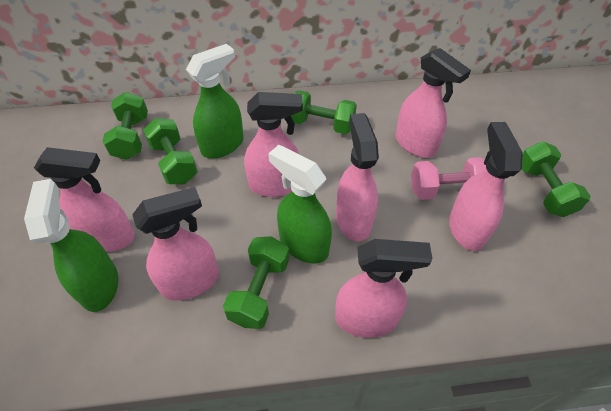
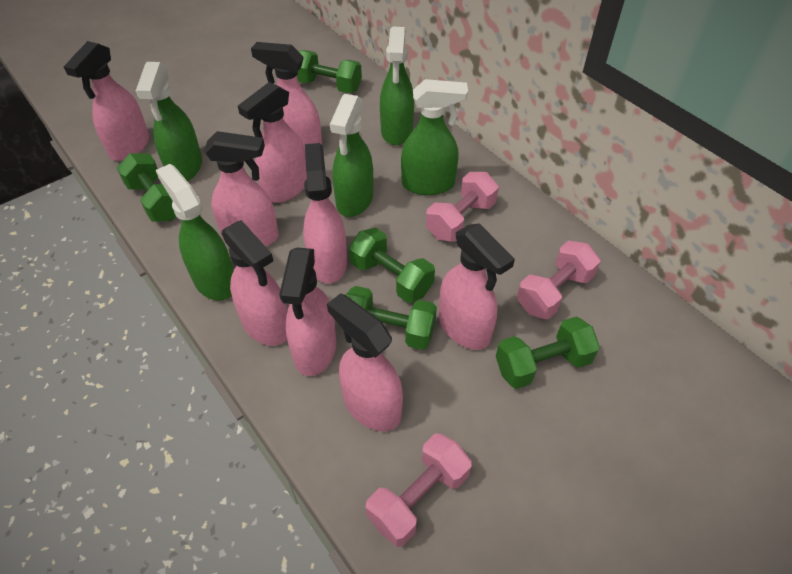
green spray bottle: [24,179,118,312] [186,44,244,158] [268,145,332,264] = 3 -> [136,62,202,181] [156,164,234,301] [330,94,373,217] [380,27,414,145] [401,79,468,195] = 5
pink dumbbell: [411,157,486,200] = 1 -> [366,434,472,547] [426,172,499,242] [517,241,601,319] = 3
pink spray bottle: [34,147,135,252] [132,187,219,301] [244,92,303,197] [335,239,433,338] [336,113,379,241] [396,48,471,158] [449,122,523,251] = 7 -> [64,41,149,161] [203,131,278,247] [221,220,287,346] [238,82,307,203] [251,42,322,148] [279,248,336,376] [303,143,347,284] [327,293,403,431] [439,223,515,350] = 9

